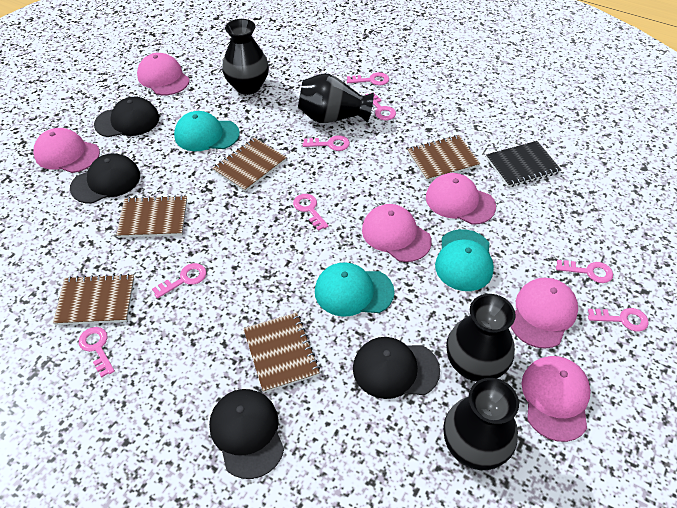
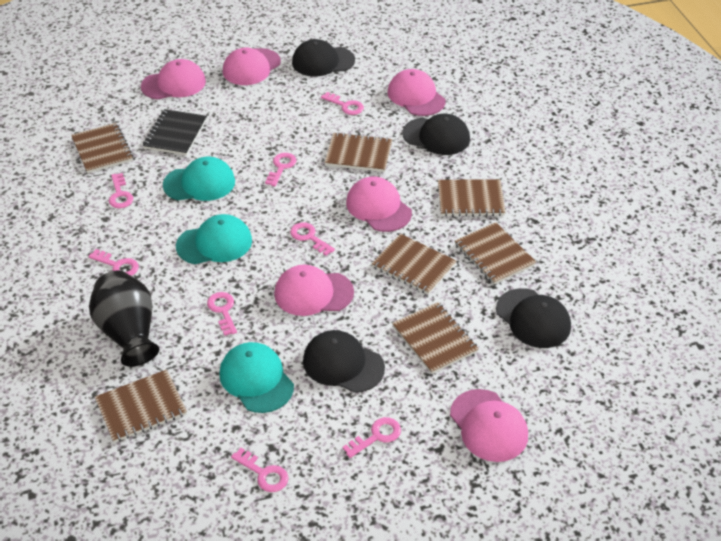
black vase: [222,19,269,95] [298,74,374,123] [443,378,519,470] [446,294,516,382] = 4 -> [89,271,159,367] = 1
brown notebook: [53,274,135,325] [116,195,187,238] [212,138,287,192] [243,312,320,393] [407,135,480,181] = 5 -> [71,123,133,173] [95,369,187,443] [324,132,392,172] [371,234,456,295] [392,302,479,374] [438,179,506,216] [455,222,536,284] = 7

